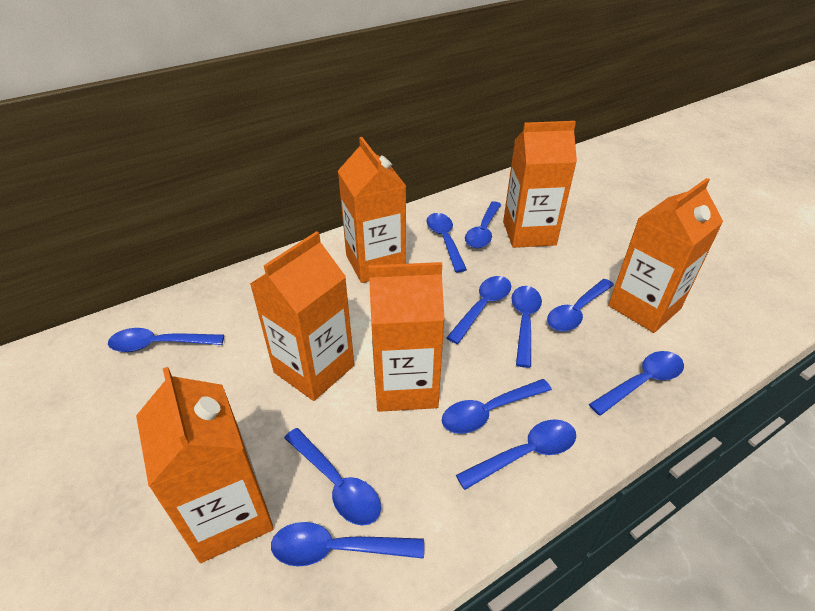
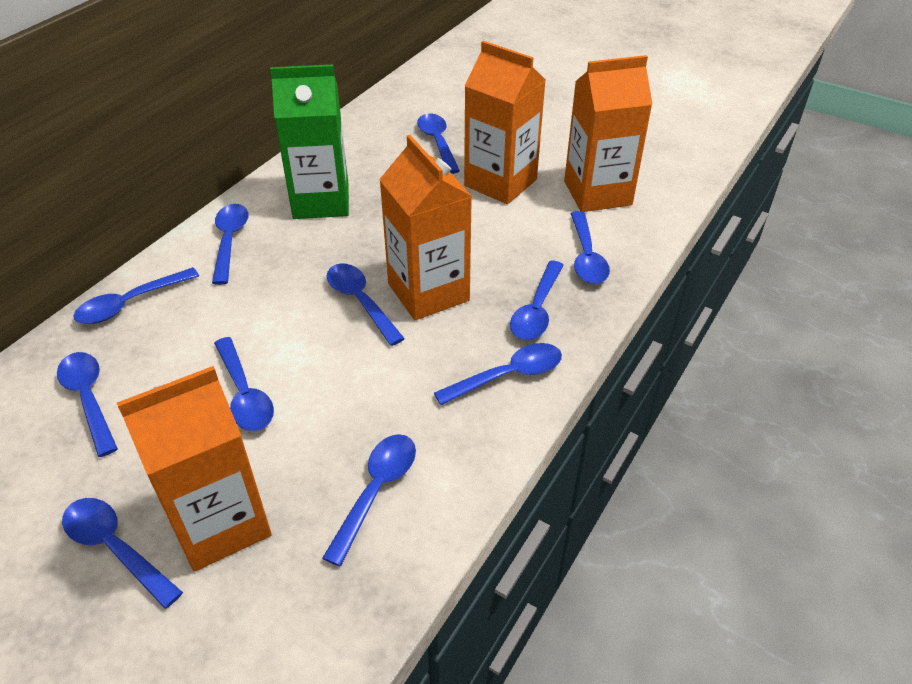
green carton: none = 0 -> [270,64,349,219] = 1
orange carton: [136,367,274,563] [250,231,354,401] [338,137,406,283] [369,262,445,412] [503,121,577,248] [608,178,723,333] = 6 -> [117,366,272,572] [379,135,472,320] [464,41,546,204] [564,55,652,212] = 4

